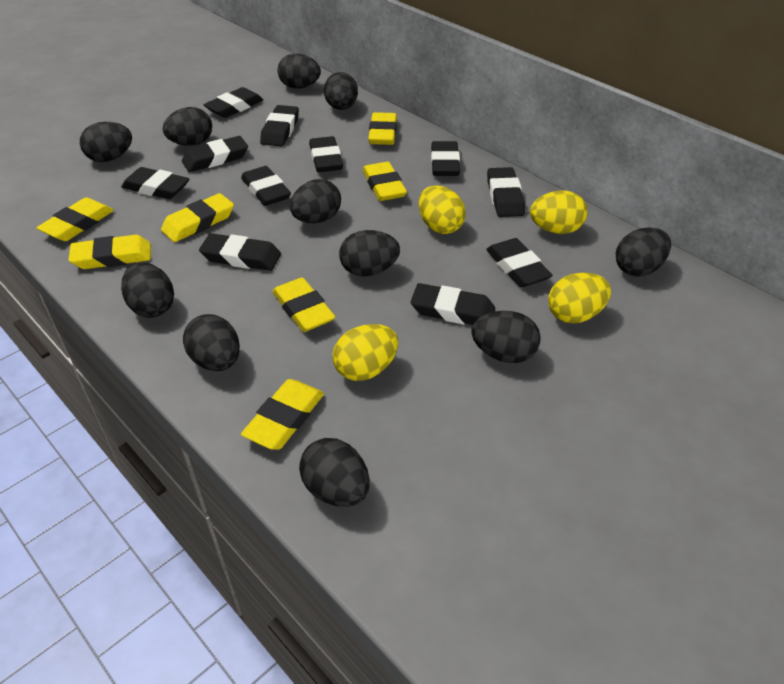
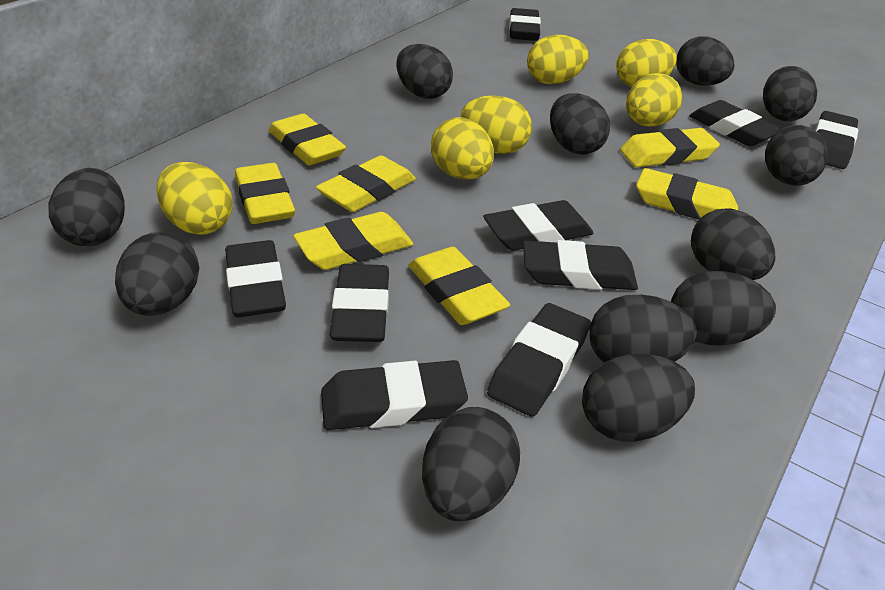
black egg: [80,122,132,162] [121,262,174,318] [163,107,212,146] [183,314,240,371] [278,54,321,88] [290,179,341,223] [299,438,370,507] [324,72,358,110] [339,230,400,276] [471,311,541,363] [616,227,671,276] = 11 -> [49,168,125,246] [115,232,199,316] [396,44,453,99] [422,407,520,521] [550,93,610,155] [582,354,695,442] [589,295,697,363] [671,271,776,346] [676,36,734,86] [691,208,775,280] [763,66,818,121] [765,125,828,186] = 12
black eraser: [121,167,189,199] [182,136,248,172] [199,233,281,271] [204,87,263,118] [241,166,291,206] [260,105,299,146] [309,136,343,172] [411,283,495,325] [431,141,460,176] [486,238,553,287] [487,167,525,217] = 11 -> [225,240,286,317] [321,360,468,430] [330,264,389,342] [483,200,593,251] [487,303,591,417] [509,8,541,41] [523,240,638,290] [689,100,782,146] [815,111,858,169] = 9
yellow egg: [333,324,398,381] [419,185,466,234] [530,190,588,234] [548,273,611,323] = 4 -> [157,162,233,235] [431,117,494,180] [461,96,532,154] [527,35,589,84] [616,39,677,87] [626,73,682,127] = 6

